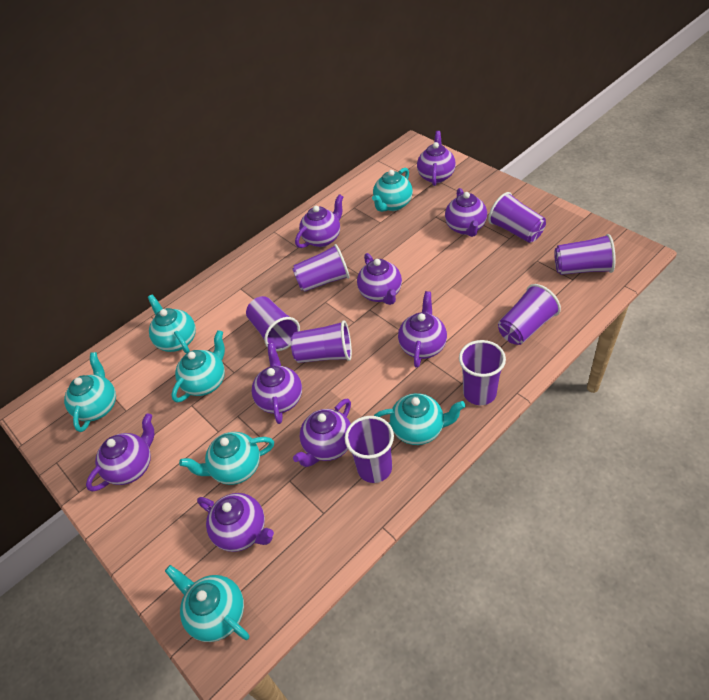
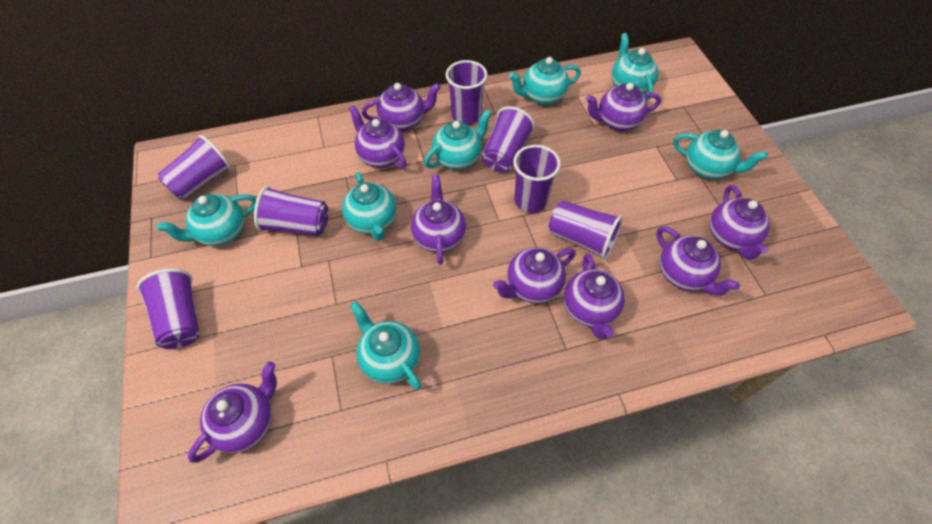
purple cup: [246,296,300,351] [291,320,352,363] [292,244,349,292] [345,416,394,483] [459,340,506,405] [488,192,546,243] [498,284,561,345] [554,234,616,275] = 8 -> [137,269,200,349] [158,135,232,200] [254,186,328,236] [446,60,487,125] [482,106,535,172] [513,145,561,213] [549,201,623,260] = 7

